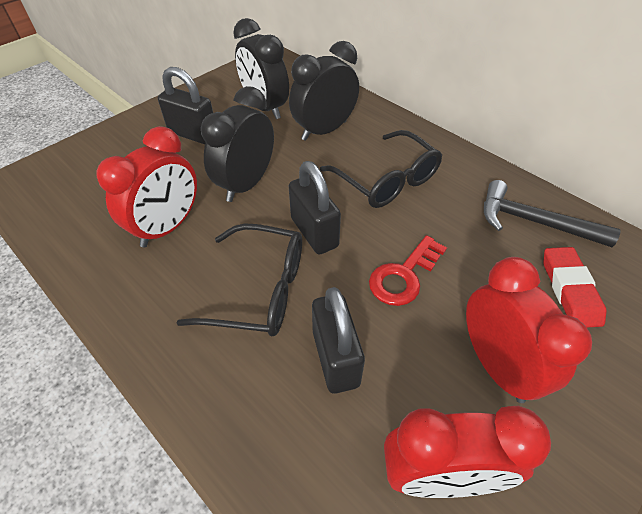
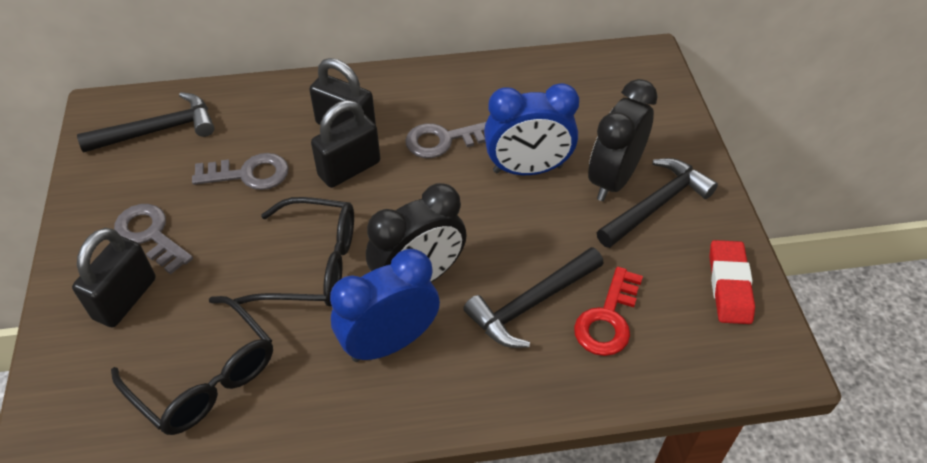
black clock: [201,86,274,202] [233,18,289,119] [289,41,359,141] = 3 -> [366,183,467,282] [588,79,657,201] = 2
black hammer: [484,180,620,247] = 1 -> [77,92,215,153] [463,247,604,348] [597,158,718,248] = 3
blue clock: none = 0 -> [330,249,440,362] [484,83,579,175] = 2
grey key: none = 0 -> [114,204,193,274] [192,153,289,190] [405,122,486,158] = 3
red clock: [96,126,197,247] [384,406,551,498] [466,257,592,403] = 3 -> none = 0

